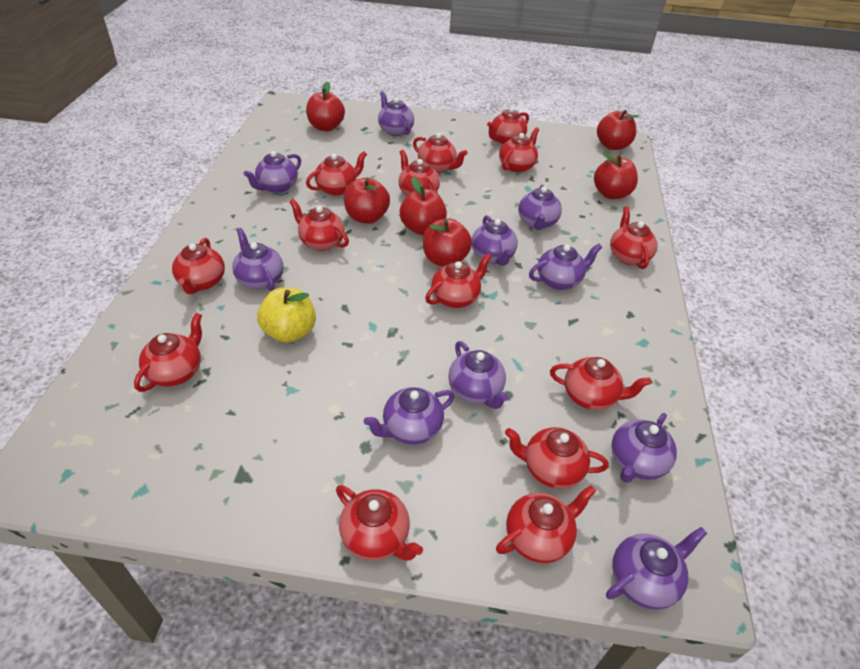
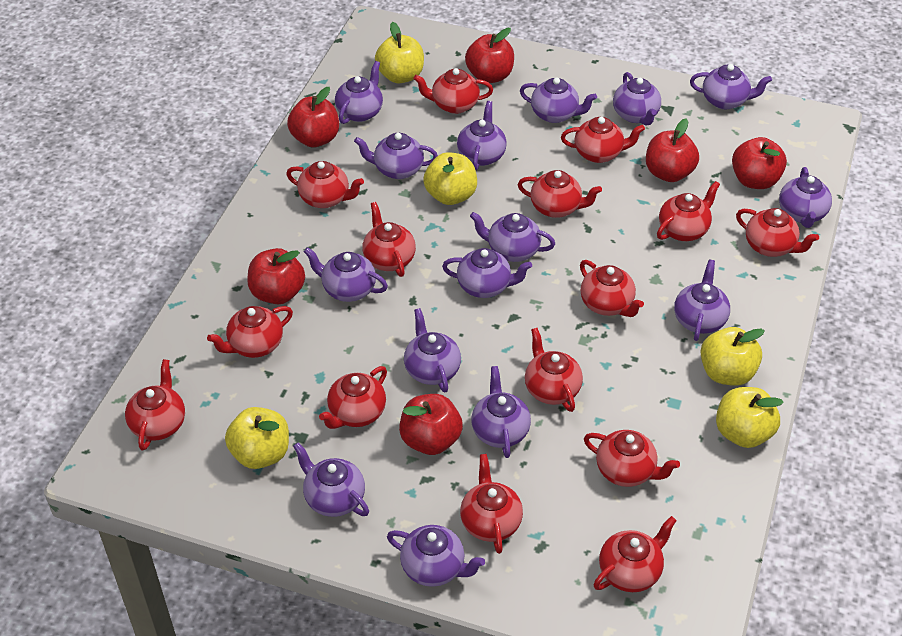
purple teapot: [232,228,283,291] [244,151,301,193] [364,387,455,445] [378,91,414,136] [449,341,508,409] [472,215,518,266] [518,185,562,230] [529,244,602,290] [606,527,707,610] [611,413,677,483] = 10 -> [293,442,369,517] [304,247,388,302] [335,61,383,124] [354,133,438,179] [387,525,485,587] [404,308,461,392] [442,248,532,298] [457,101,507,171] [470,212,555,262] [471,366,531,458] [520,77,597,123] [613,72,661,126] [674,259,730,341] [690,64,772,109] [779,167,832,228] = 15
red teapot: [134,313,202,392] [172,238,225,294] [289,199,349,251] [306,151,367,196] [336,485,423,561] [399,150,440,196] [413,133,468,173] [425,253,492,308] [487,107,529,144] [496,485,596,563] [499,127,539,173] [505,427,609,489] [550,357,651,410] [610,206,657,269] = 14 -> [125,359,185,450] [207,306,293,358] [286,161,364,208] [319,366,387,429] [362,202,416,277] [413,68,493,114] [460,454,523,554] [518,170,602,218] [525,328,583,412] [561,117,645,163] [580,260,644,317] [584,430,680,487] [594,516,677,592] [657,181,720,241] [736,208,819,257] = 15
yellow apple: [257,288,316,343] = 1 -> [225,407,289,469] [375,22,424,83] [423,152,477,205] [700,327,765,386] [716,387,784,448] = 5

